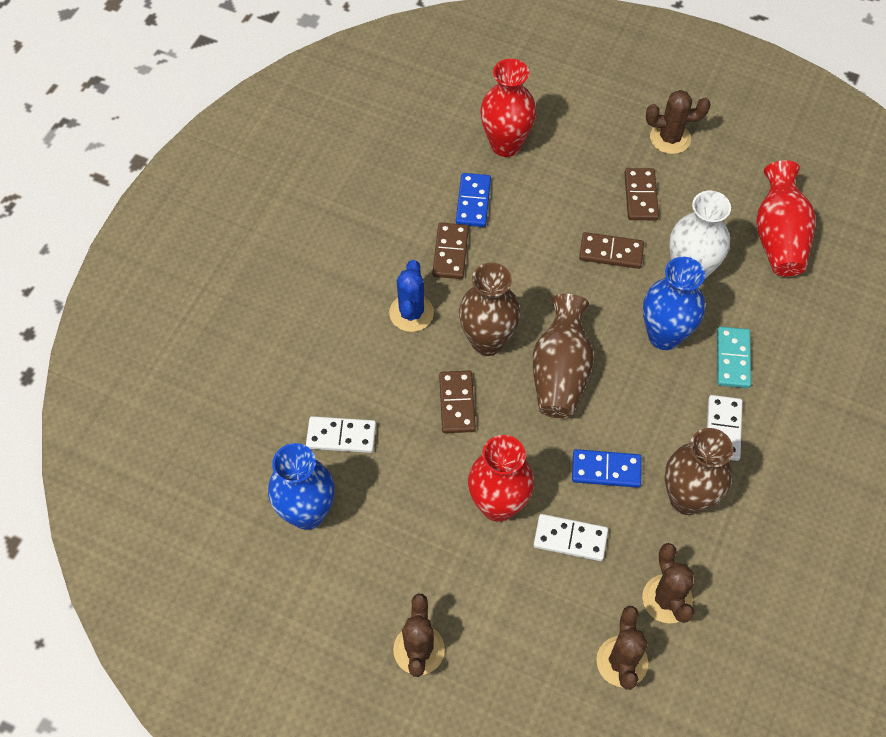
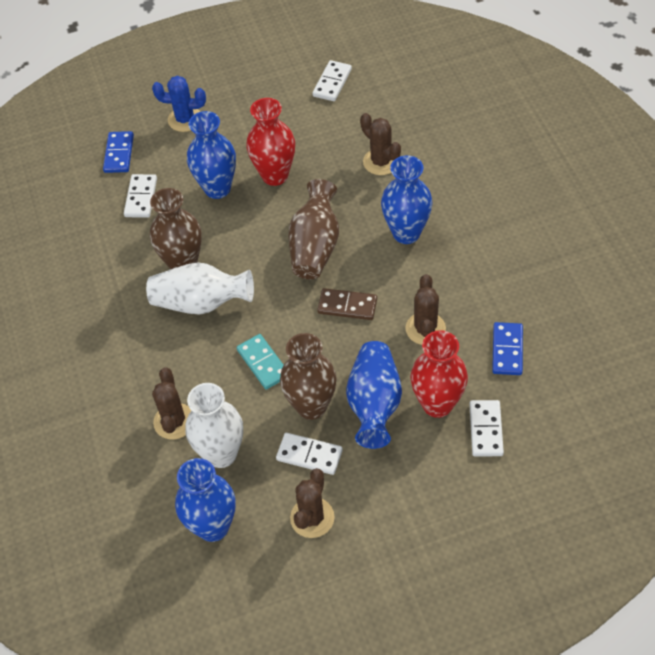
blue vase: [268,443,335,530] [643,257,705,350] = 2 -> [175,458,236,542] [187,111,236,199] [346,341,402,449] [381,155,433,244] = 4
brown domino: [432,223,469,279] [439,371,476,433] [579,232,644,269] [624,168,659,220] = 4 -> [317,288,377,320] = 1
red vase: [468,435,534,522] [480,59,536,157] [756,160,816,276] = 3 -> [246,98,295,186] [410,330,468,418] = 2
white domino: [306,416,376,453] [533,514,608,561] [707,395,742,461] = 3 -> [124,174,157,218] [276,433,343,475] [312,60,352,101] [469,400,504,457] = 4
white vase: [669,191,731,280] = 1 -> [146,262,254,315] [185,383,243,468] = 2

